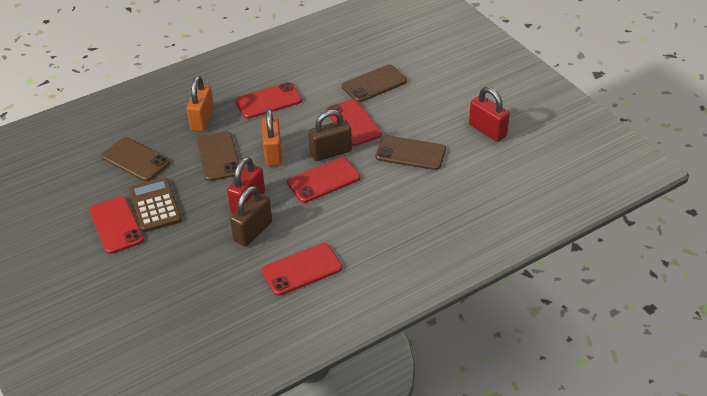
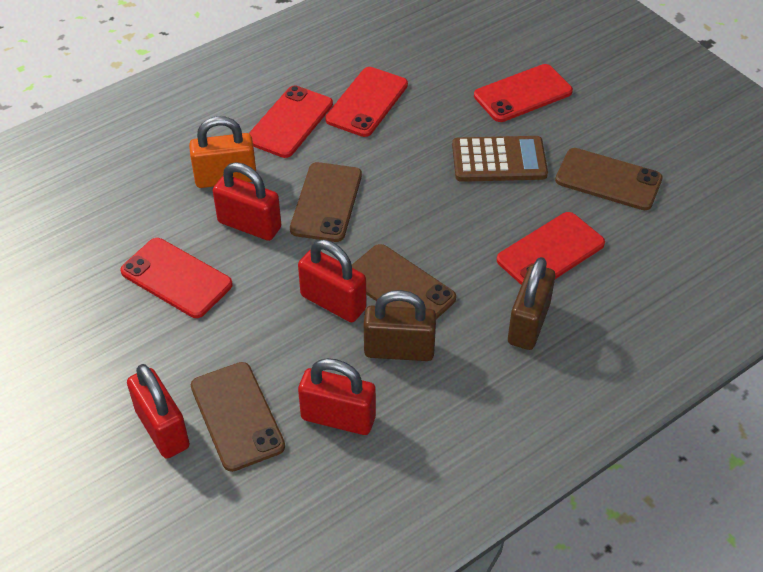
orange padlock: [186,76,214,132] [262,108,282,166] = 2 -> [189,116,256,188] = 1
red padlock: [227,157,265,213] [469,87,510,142] = 2 -> [127,364,190,458] [213,162,281,241] [298,240,367,322] [298,358,376,435] = 4

